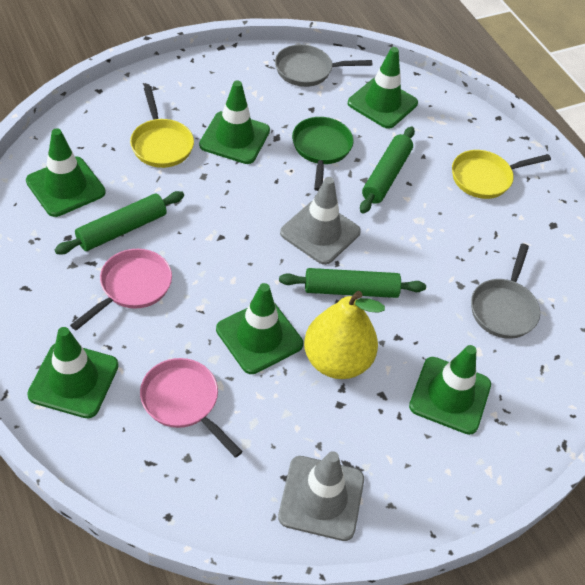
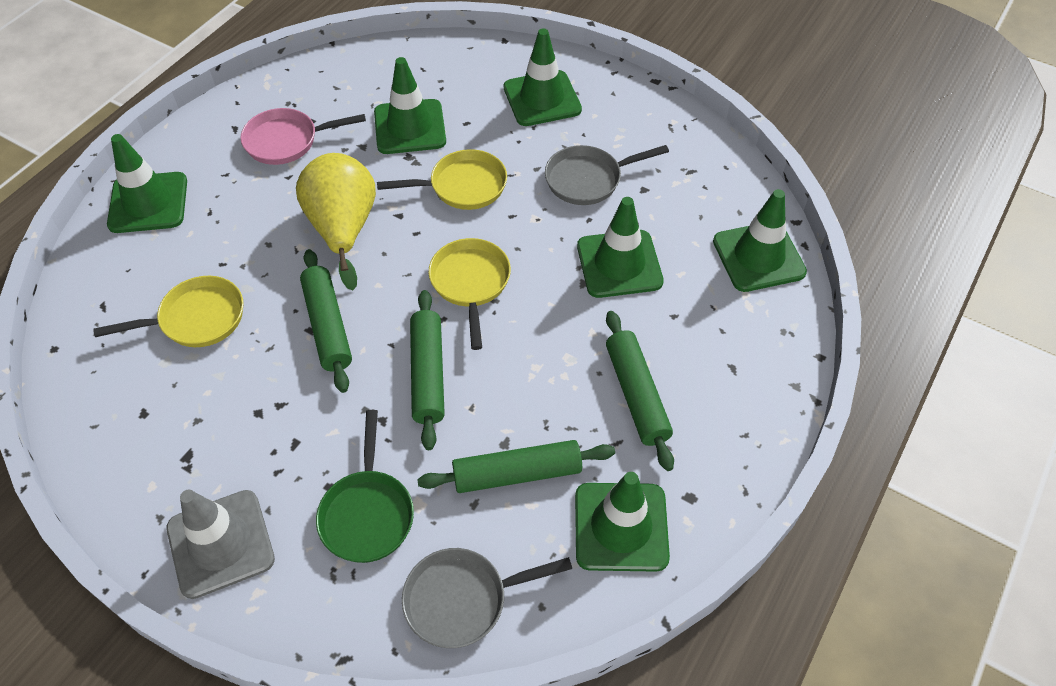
green rolling pin: [54,191,184,254] [279,268,426,298] [360,127,415,213] = 3 -> [300,249,352,393] [410,290,445,450] [417,440,615,493] [606,311,674,471] = 4
grey traffic cone: [278,451,364,541] [280,177,361,265] = 2 -> [166,490,275,599] = 1
pink pan: [70,249,172,331] [140,358,243,458] = 2 -> [241,108,366,165] = 1
yellow pan: [130,86,194,168] [452,150,551,199] = 2 -> [93,276,244,347] [377,149,507,210] [429,238,511,350] = 3

